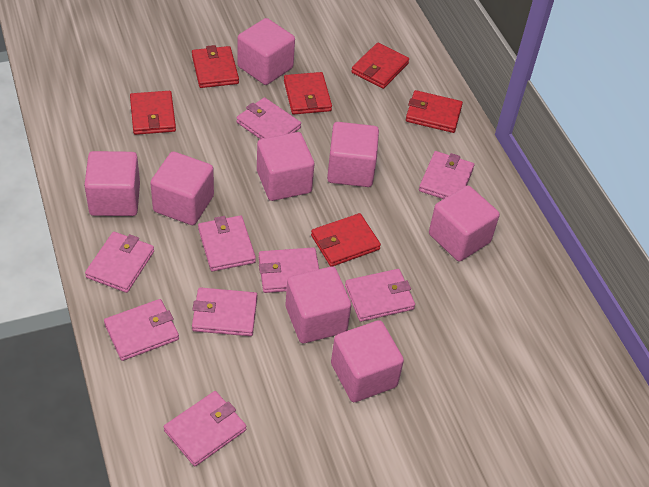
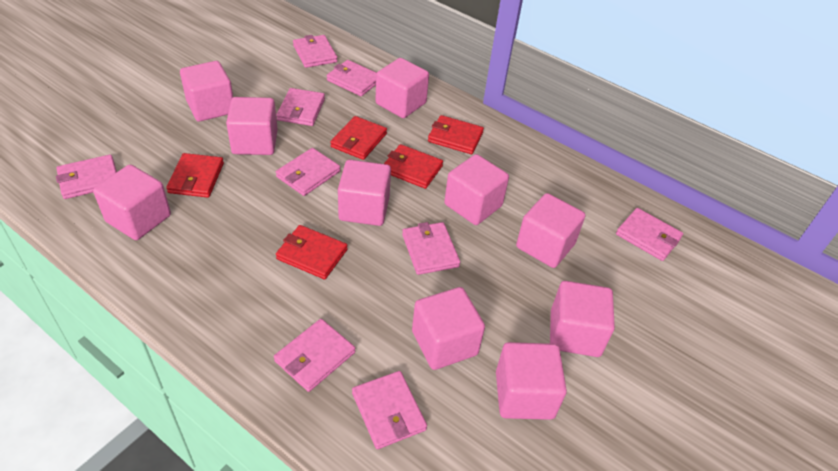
pink cube: [84,151,140,216] [150,152,214,225] [237,18,295,85] [257,132,314,201] [286,267,351,343] [327,122,379,187] [331,320,404,402] [429,185,500,262] = 8 -> [93,165,171,240] [180,61,233,122] [226,97,277,155] [338,160,391,226] [375,58,429,118] [412,287,485,370] [444,154,509,225] [496,342,567,420] [516,193,585,268] [550,281,615,357] = 10
red wallet: [130,91,176,135] [192,45,239,88] [284,72,332,114] [311,213,381,267] [351,43,409,89] [406,90,463,133] = 6 -> [166,153,224,198] [276,225,348,279] [330,116,387,160] [384,144,443,189] [428,115,484,154] = 5

